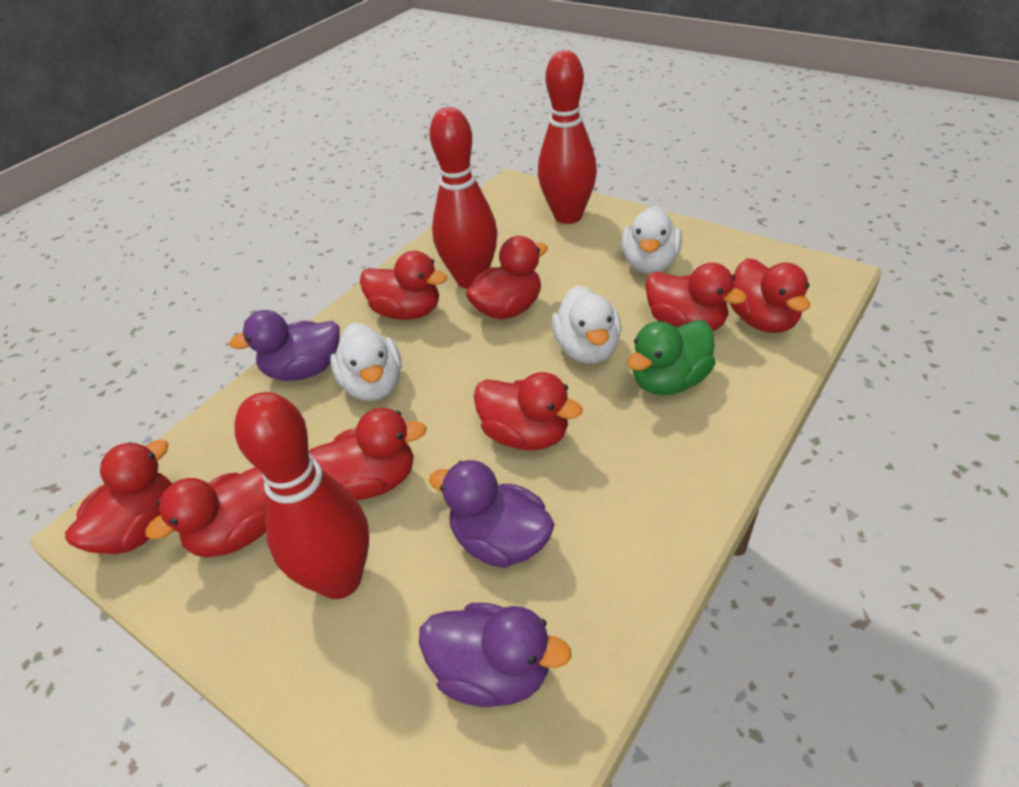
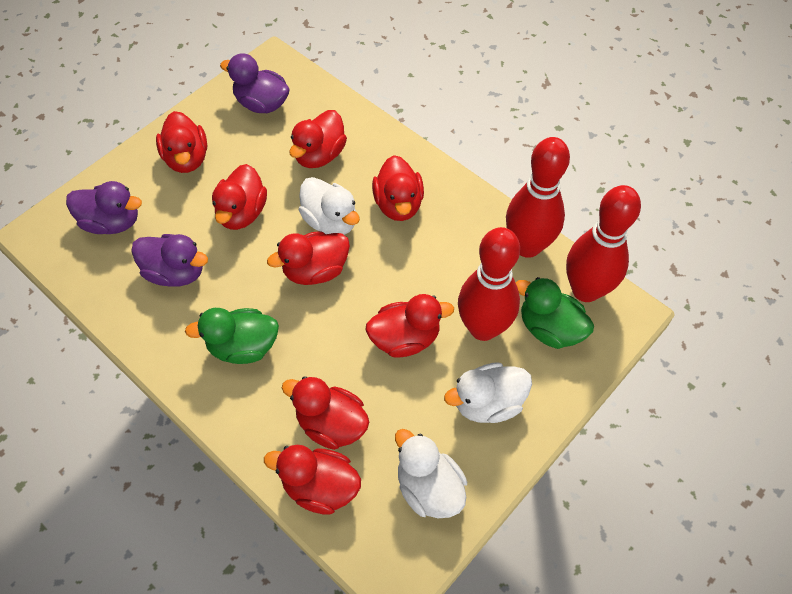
green duck: [627,320,715,395] = 1 -> [185,308,279,364] [515,277,594,349] = 2

